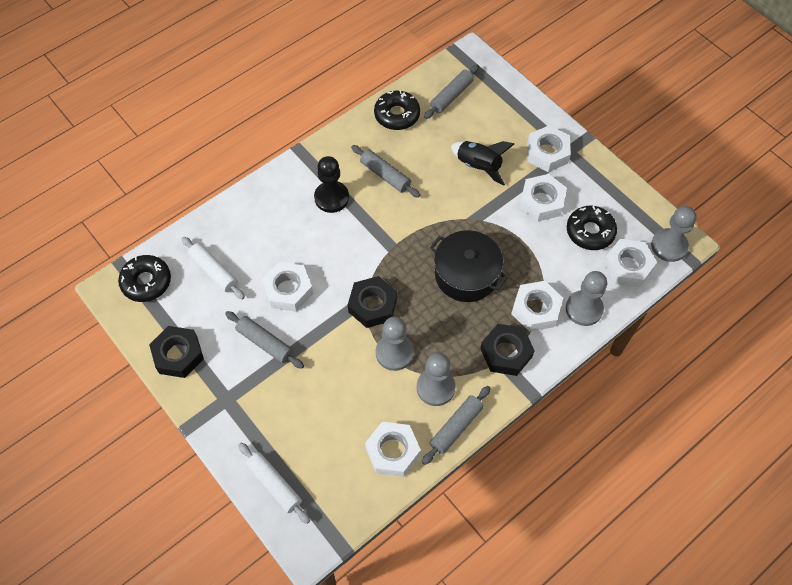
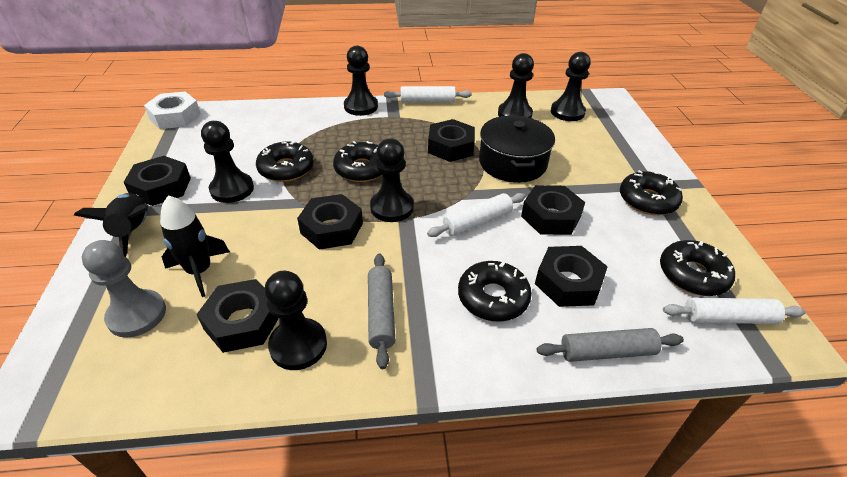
black donut: [118,255,171,302] [374,90,420,130] [567,206,617,250] = 3 -> [256,141,314,182] [333,141,383,182] [458,261,532,322] [620,170,683,215] [660,240,735,296] = 5
black nut: [149,326,204,378] [348,276,397,328] [480,324,535,376] = 3 -> [124,156,191,206] [197,279,279,353] [297,194,363,250] [428,119,475,162] [521,185,585,235] [535,246,608,307] = 6
black pawn: [314,156,349,213] = 1 -> [201,121,254,203] [264,271,327,370] [344,46,378,116] [370,138,414,222] [498,53,534,118] [551,52,591,121] = 6
black rocket: [451,141,514,186] = 1 -> [74,193,149,257] [160,195,230,297] = 2
grey pawn: [376,317,414,371] [417,353,456,406] [566,271,607,326] [651,206,697,262] = 4 -> [82,240,166,338] = 1
grey rolling pin: [225,311,304,369] [351,145,420,198] [422,386,491,465] [424,65,479,119] = 4 -> [368,254,395,369] [537,328,684,362] = 2
white nut: [262,262,313,312] [365,422,421,477] [511,281,563,332] [519,174,567,221] [527,125,571,172] [603,239,657,287] = 6 -> [144,91,201,129] = 1
white rolling pin: [182,237,245,299] [238,443,310,524] = 2 -> [384,86,472,103] [427,193,526,237] [663,298,806,324] = 3

